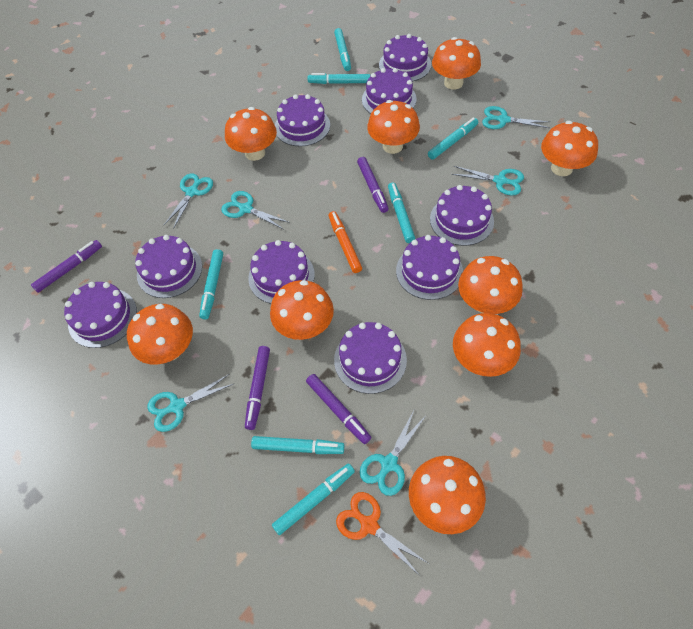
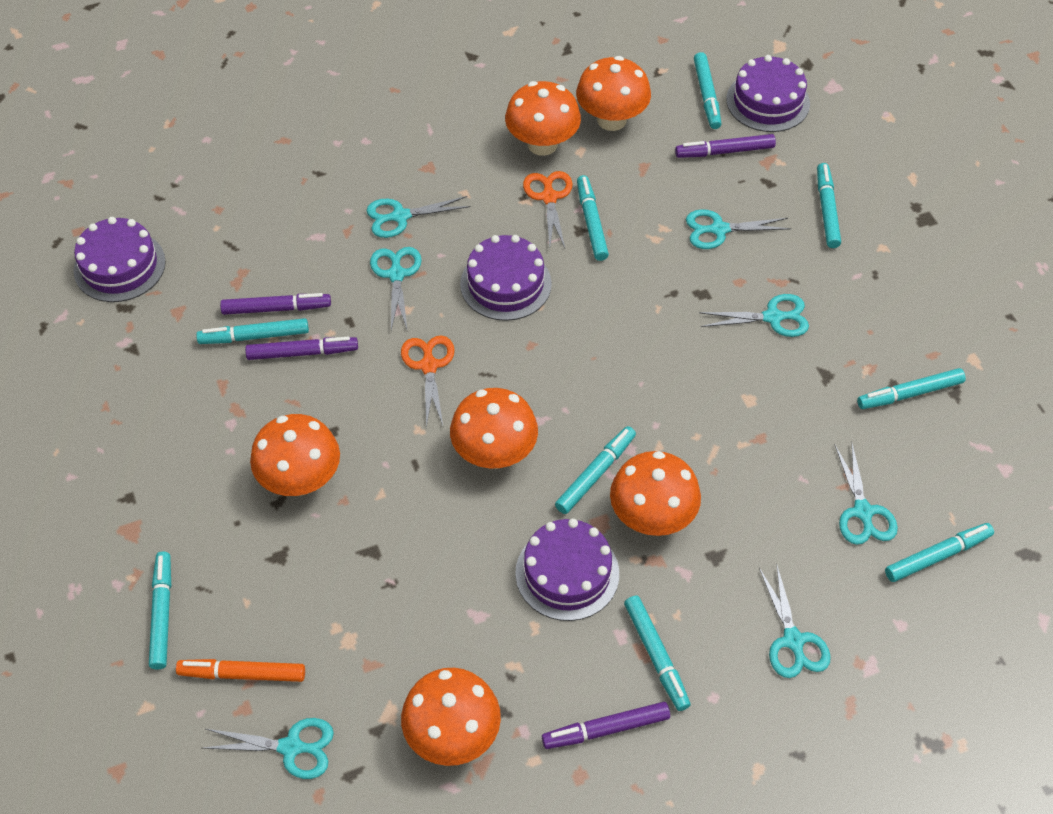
orange mushroom: [127,304,193,365] [225,107,277,161] [270,280,334,340] [367,100,420,154] [409,456,486,534] [432,37,481,90] [453,313,521,377] [458,256,523,314] [541,121,598,176] = 9 -> [250,414,340,496] [401,668,501,766] [450,388,538,469] [505,81,581,156] [576,56,651,131] [610,451,701,536] = 6
orange scissors: [336,492,429,576] = 1 -> [401,335,455,428] [523,171,573,248] = 2
purple cake: [64,282,137,348] [135,235,202,298] [248,240,315,304] [275,94,330,146] [334,322,407,394] [362,68,417,114] [379,34,431,82] [396,235,463,300] [430,185,494,246] = 9 -> [74,217,166,302] [460,235,552,321] [515,519,619,621] [726,55,810,132] = 4
turquoise marker: [199,249,223,319] [251,436,344,454] [272,463,355,535] [308,73,370,84] [334,28,351,71] [388,182,415,243] [428,118,478,160] = 7 -> [149,552,171,669] [196,318,309,344] [555,426,636,514] [577,175,609,261] [624,595,691,711] [694,52,721,129] [817,163,841,248] [857,368,966,409] [885,523,994,582] = 9
turquoise scissors: [147,374,233,432] [164,173,213,229] [221,191,290,230] [359,411,425,496] [451,166,524,196] [482,106,550,129] = 6 -> [203,718,334,779] [367,196,471,238] [370,247,422,330] [686,209,791,249] [699,294,809,337] [759,563,831,678] [835,444,898,545] = 7

